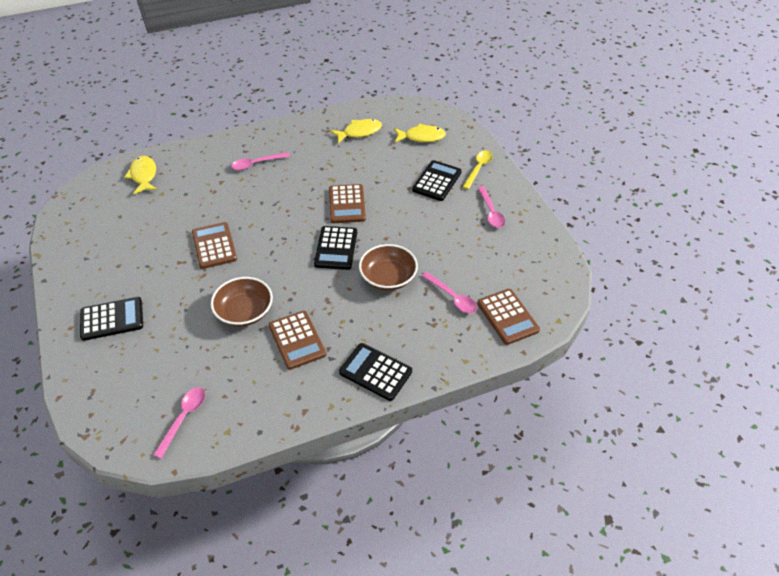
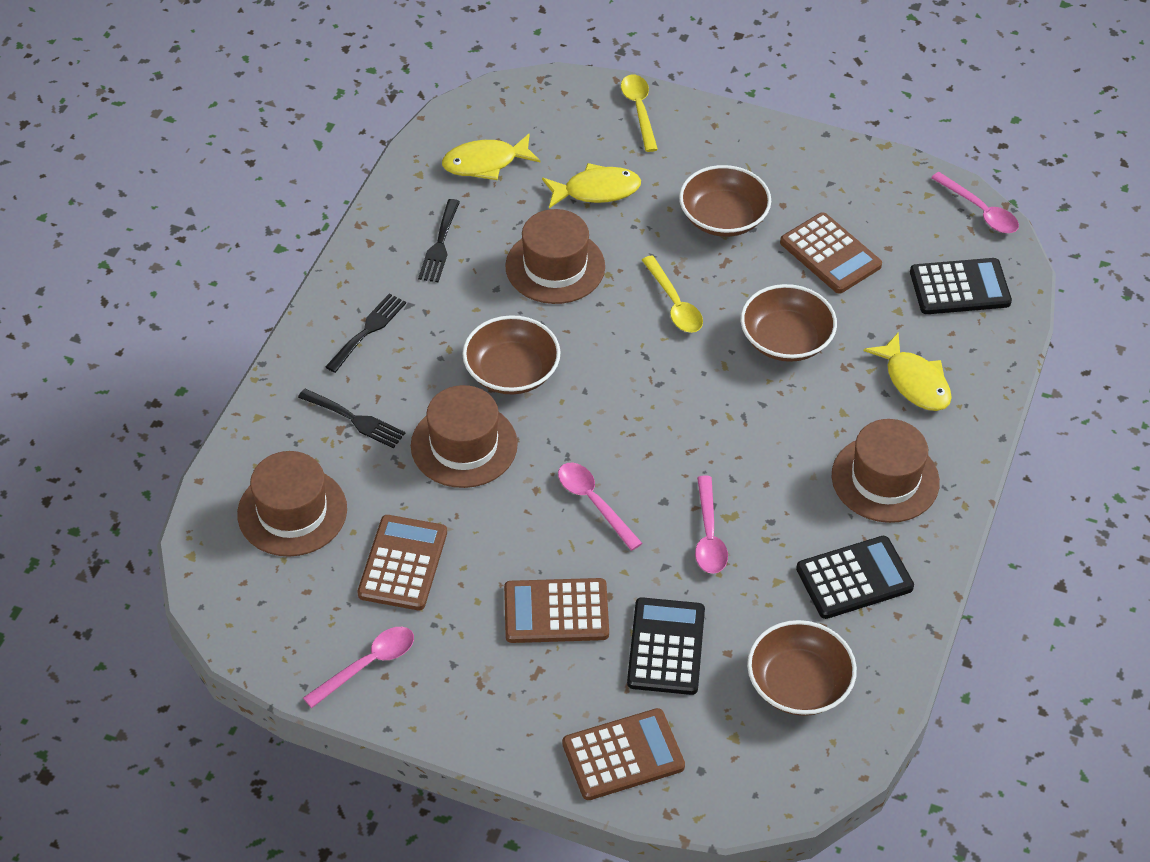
black calculator: [80,297,143,341] [314,226,357,270] [339,343,412,401] [412,160,462,201] = 4 -> [627,597,705,695] [796,536,914,619] [910,258,1012,314] = 3
black fork: none = 0 -> [298,389,405,449] [325,293,406,373] [418,199,460,283] = 3
brown bowl: [211,277,273,326] [359,244,418,290] = 2 -> [462,315,561,394] [679,165,771,237] [741,284,837,362] [747,620,857,716] = 4
brown hat: none = 0 -> [237,451,347,557] [411,385,518,488] [505,209,605,304] [832,419,940,523] = 4
yellow spoon: [463,150,493,190] = 1 -> [621,74,658,152] [642,255,703,333] = 2

